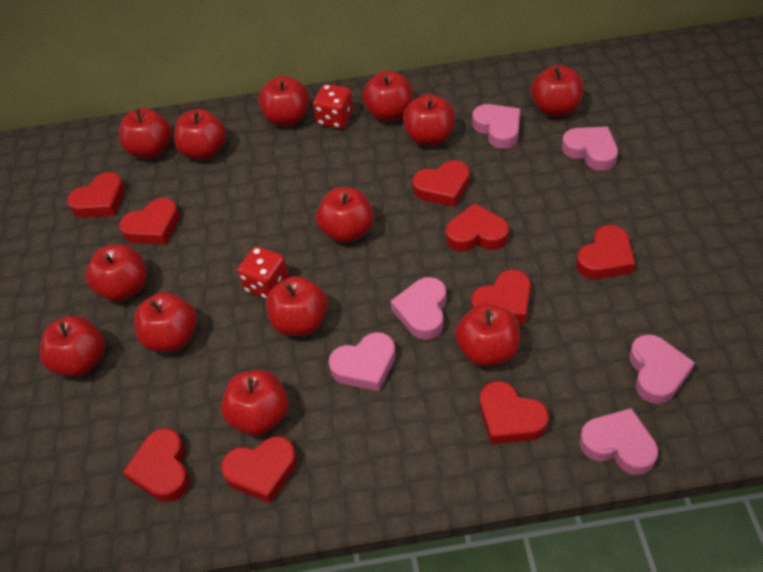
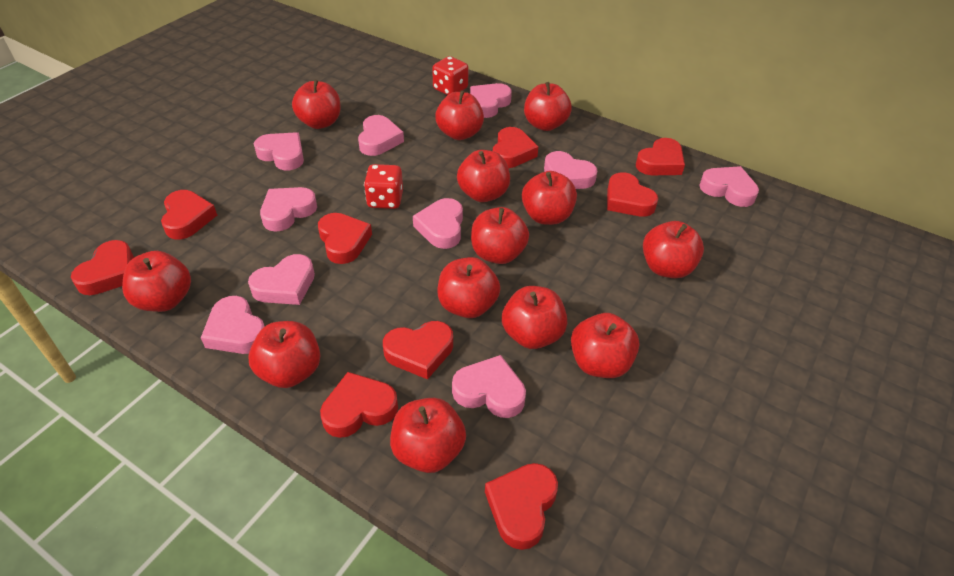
pink heart: [329,332,396,391] [391,277,446,340] [472,104,520,149] [562,126,618,171] [579,408,658,475] [629,334,695,404] = 6 -> [201,296,265,354] [248,254,315,305] [254,132,304,170] [260,187,317,232] [358,115,404,156] [413,198,463,249] [452,355,526,418] [470,83,512,118] [544,151,597,189] [699,166,759,207] = 10

